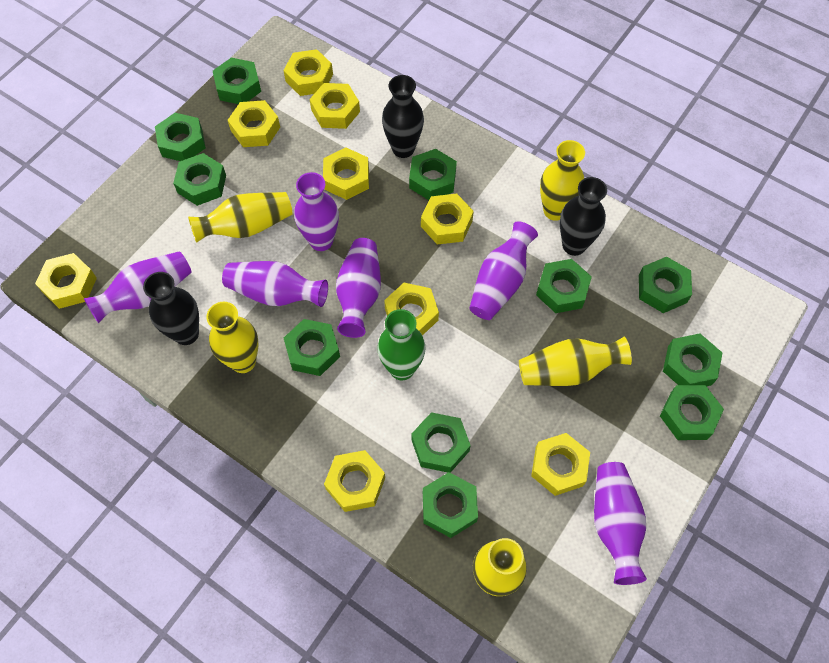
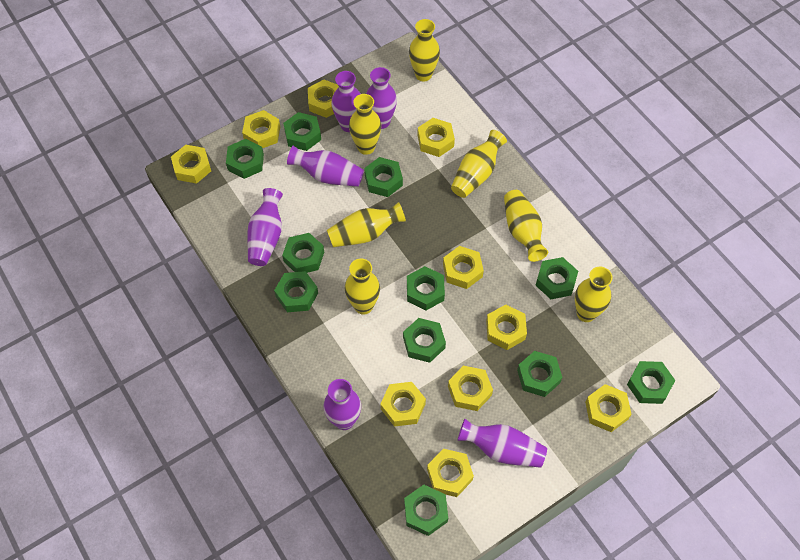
black vase: [143,272,199,345] [382,75,424,158] [560,177,607,256] = 3 -> none = 0
green vase: [377,309,426,380] = 1 -> none = 0
yellow nut: [35,253,97,309] [228,100,280,147] [283,49,333,96] [310,83,360,129] [323,148,369,200] [324,450,385,512] [384,283,439,336] [421,194,474,245] [531,433,590,496] = 9 -> [171,145,211,184] [242,110,280,148] [308,79,339,118] [380,382,426,427] [418,118,455,157] [427,449,474,497] [443,246,484,289] [448,366,493,411] [486,304,527,350] [585,384,632,432] = 10
yellow vase: [188,192,292,243] [207,302,258,373] [473,538,527,596] [519,337,632,386] [540,140,585,221] = 5 -> [327,202,406,247] [345,258,380,315] [349,94,381,155] [409,19,440,81] [451,130,507,198] [504,190,548,262] [575,267,612,322] = 7

